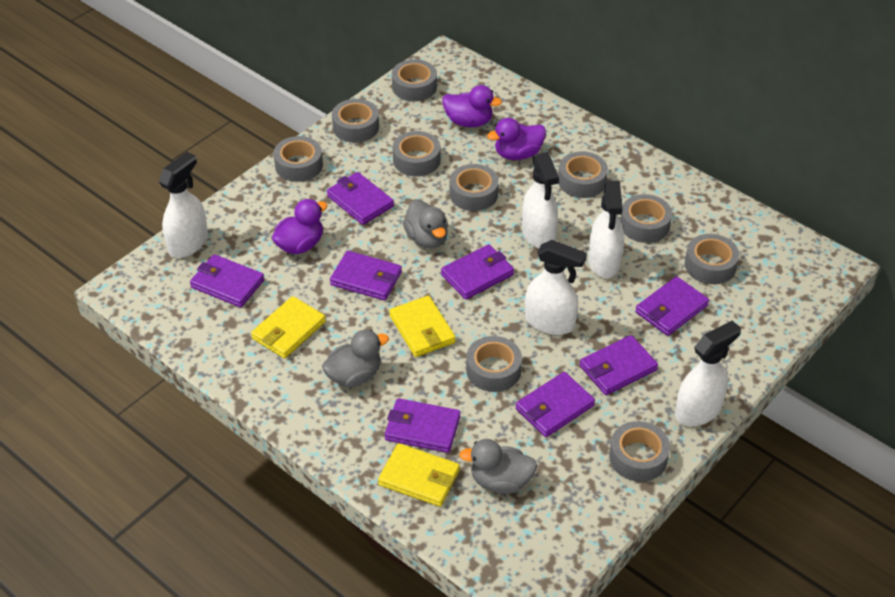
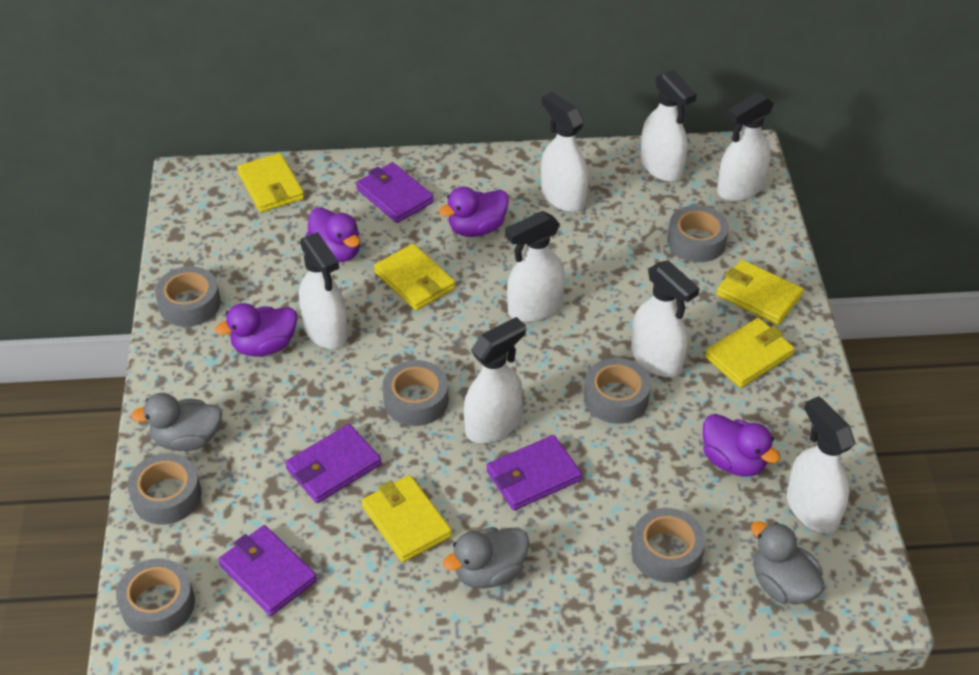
grey tape: [273,136,323,182] [332,99,379,143] [392,59,437,101] [393,131,441,176] [449,164,499,211] [466,336,522,392] [558,151,608,198] [609,421,670,482] [620,194,672,243] [685,234,739,284] = 10 -> [116,559,195,636] [128,453,202,525] [155,266,221,327] [383,360,448,426] [584,358,651,424] [631,508,705,583] [667,205,729,262] = 7
purple duck: [272,199,328,254] [442,85,502,127] [487,118,546,160] = 3 -> [215,303,297,357] [305,207,360,262] [439,187,509,237] [703,414,780,477] = 4
purple wallet: [190,254,264,307] [327,172,394,225] [330,251,402,300] [385,398,461,453] [441,244,514,299] [516,372,595,437] [580,335,658,395] [635,276,709,336] = 8 -> [218,525,317,616] [285,424,381,503] [356,162,434,223] [486,435,582,510] = 4
white spray bottle: [158,152,208,258] [522,152,559,248] [525,240,587,335] [588,181,624,278] [675,321,741,426] = 5 -> [299,232,348,349] [464,317,526,443] [505,211,565,322] [541,92,589,212] [631,260,700,377] [640,70,697,182] [717,92,774,201] [787,396,855,533] = 8
yellow wallet: [251,296,326,358] [378,443,460,507] [389,296,456,357] = 3 -> [237,153,304,212] [361,475,452,562] [374,244,455,311] [705,318,795,388] [716,260,803,325] = 5

